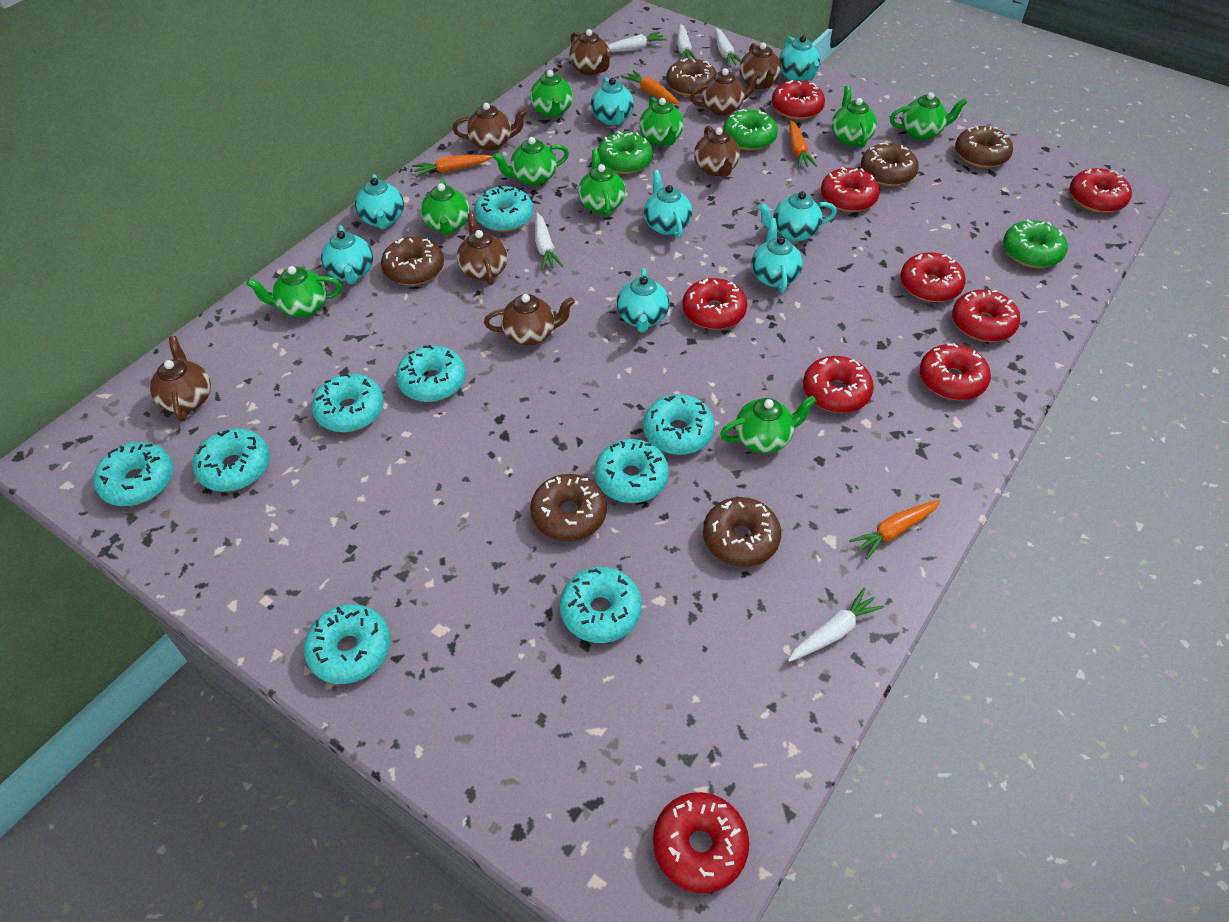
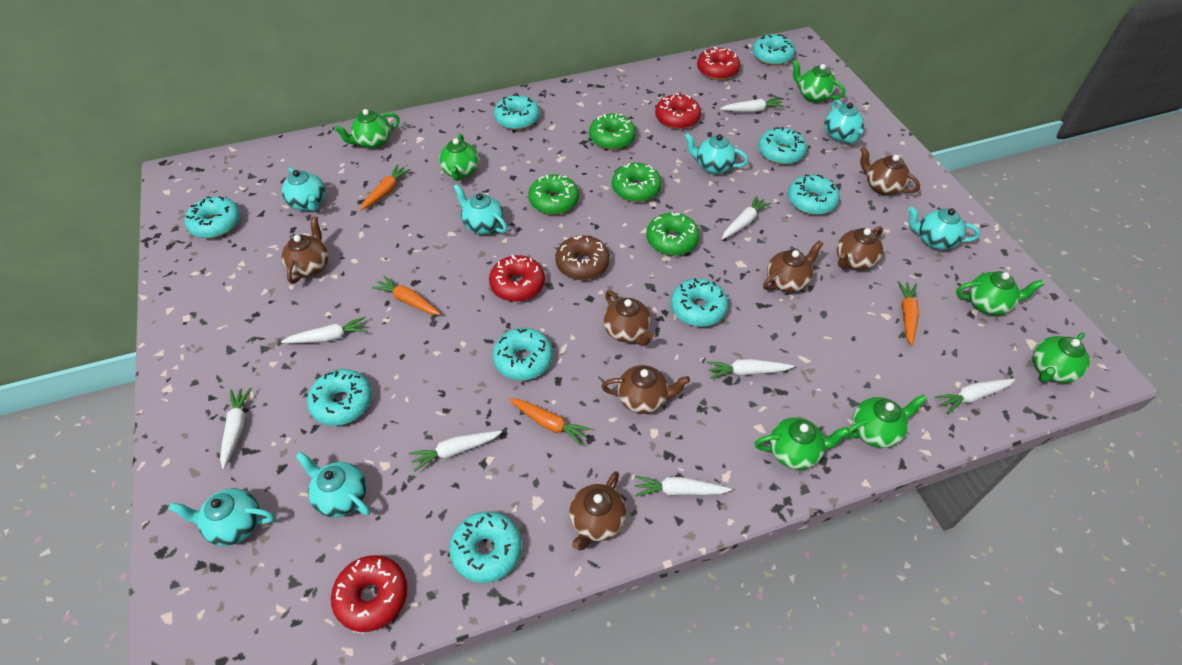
brown donut: [381,237,444,285] [530,474,607,541] [666,58,717,97] [703,497,781,567] [861,142,919,186] [955,126,1013,168] = 6 -> [555,235,610,280] = 1
brown teapot: [150,336,211,422] [452,103,527,151] [457,213,508,285] [484,294,574,346] [569,29,611,75] [690,68,761,116] [694,126,740,177] [739,43,781,89] = 8 -> [282,216,329,284] [569,471,626,551] [601,365,690,414] [603,290,654,346] [763,240,823,292] [837,226,883,270] [860,146,920,195] = 7
green donut: [597,131,653,174] [723,109,778,151] [1003,219,1068,268] = 3 -> [528,174,579,215] [589,114,636,150] [612,163,662,202] [646,212,700,255] = 4
green teapot: [246,266,342,317] [421,179,470,235] [493,137,569,186] [530,70,573,117] [578,149,626,217] [639,97,683,146] [720,396,816,453] [832,86,877,148] [890,92,967,140] = 9 -> [334,109,400,149] [439,134,479,181] [755,417,850,470] [792,59,845,103] [844,395,927,448] [956,271,1044,315] [1033,333,1090,383] = 7
red donut: [653,792,749,893] [682,278,747,329] [772,80,825,120] [803,356,874,413] [821,167,880,212] [900,252,966,302] [919,343,991,400] [952,290,1020,342] [1070,168,1132,213] = 9 -> [331,555,408,632] [489,255,545,302] [655,93,701,129] [697,47,740,80] = 4
turquoise teapot: [321,225,373,284] [355,174,404,229] [591,77,634,125] [617,268,669,333] [644,170,692,238] [751,218,803,293] [758,191,837,241] [779,36,820,81] = 8 -> [168,488,275,546] [282,167,325,211] [296,451,370,518] [454,184,507,234] [684,133,748,174] [824,100,864,143] [908,206,980,250] = 7
white carrot: [535,213,563,270] [608,31,667,52] [677,24,696,60] [715,28,741,66] [788,588,884,662] = 5 -> [220,388,252,469] [281,317,367,344] [409,431,502,471] [635,475,732,497] [707,359,794,379] [720,97,784,112] [722,196,771,239] [935,379,1015,414] = 8

